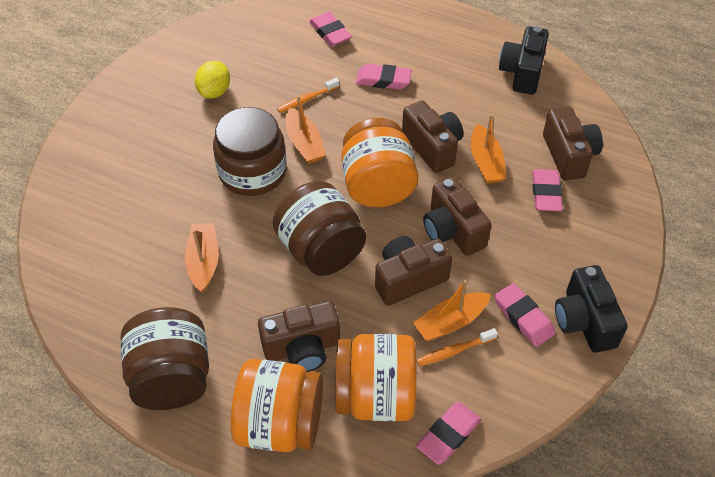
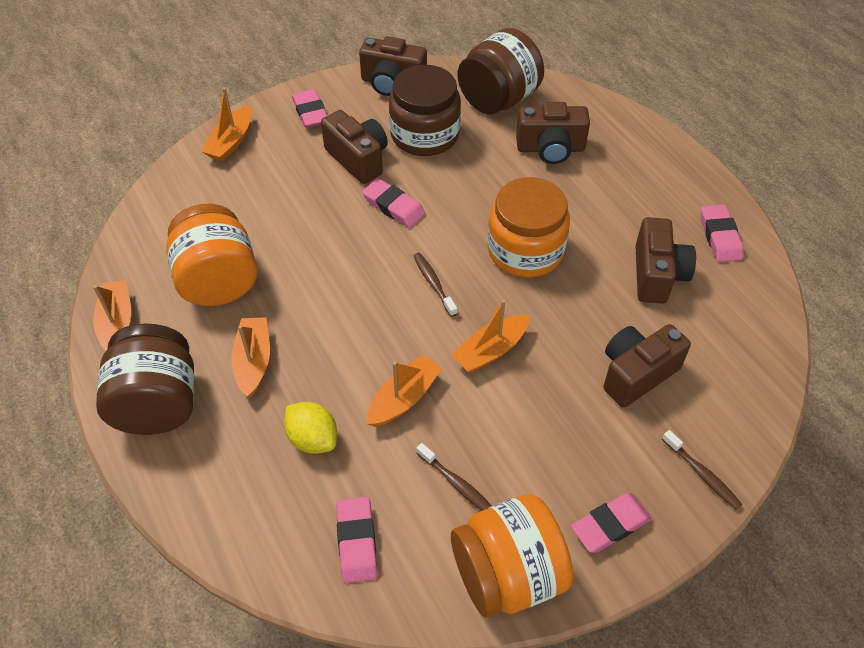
black camera: [499,26,549,95] [555,265,628,353] = 2 -> none = 0
brown toothbrush: none = 0 -> [413,252,458,317] [417,443,492,511] [662,430,743,510] = 3
orange boat: [185,223,219,293] [286,96,326,164] [413,280,491,341] [471,114,507,184] = 4 -> [93,280,131,351] [201,87,252,162] [231,317,270,398] [367,355,442,427] [452,300,530,373] = 5
orange toothbrush: [277,78,340,113] [417,328,498,366] = 2 -> none = 0

